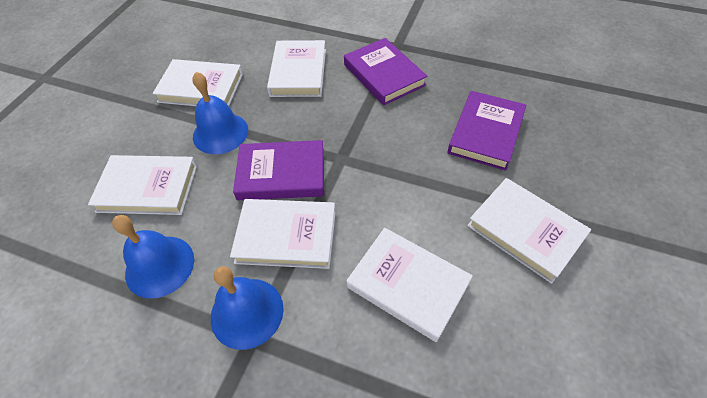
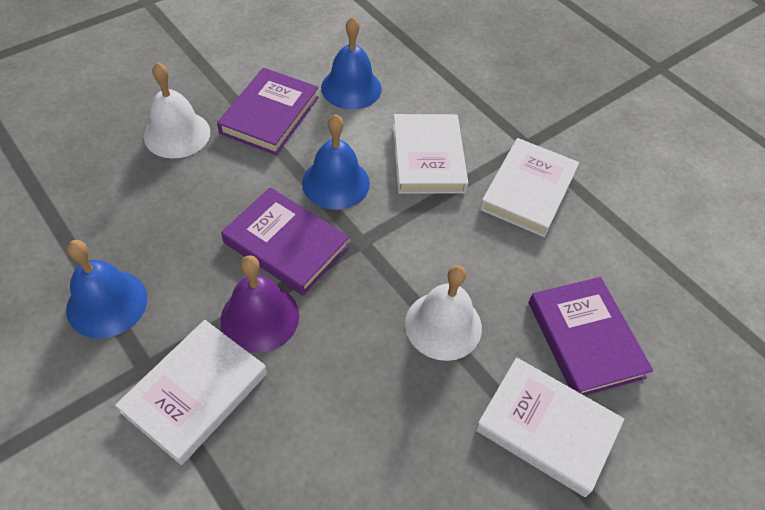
purple bell: none = 0 -> [221,255,299,353] = 1
white bell: none = 0 -> [144,62,210,158] [405,265,482,361] = 2
white book: [88,155,197,215] [153,59,243,106] [230,199,336,269] [267,40,326,97] [347,228,473,342] [467,178,591,284] = 6 -> [115,320,267,465] [393,114,468,194] [475,357,624,497] [480,138,579,237] = 4

